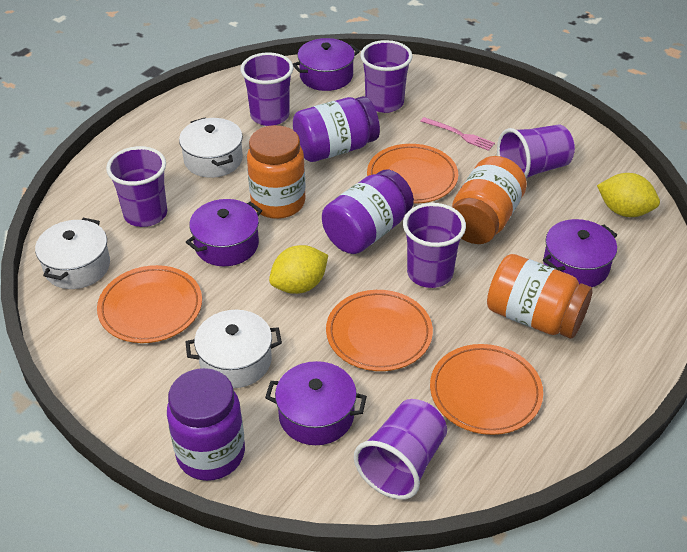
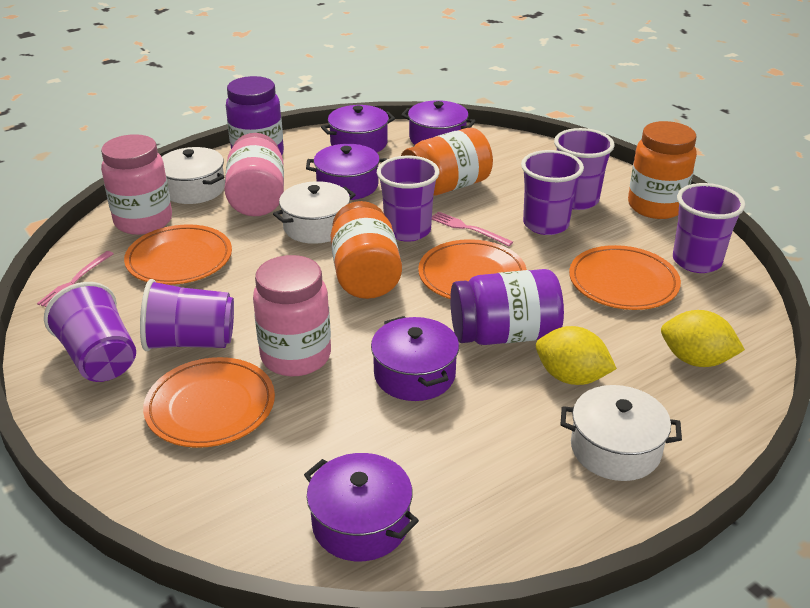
pink fork: [420,117,495,151] = 1 -> [37,251,114,307] [432,211,513,246] = 2
pink jar: none = 0 -> [101,134,172,235] [225,133,284,216] [253,255,331,376] = 3
purple jar: [167,368,245,481] [293,96,380,162] [322,170,414,254] = 3 -> [226,76,284,155] [450,269,564,345] = 2
purple pot: [186,199,262,266] [265,361,367,445] [293,38,360,91] [543,219,617,287] = 4 -> [304,453,419,561] [306,144,387,200] [321,105,395,152] [371,316,459,401] [401,100,476,145] = 5

